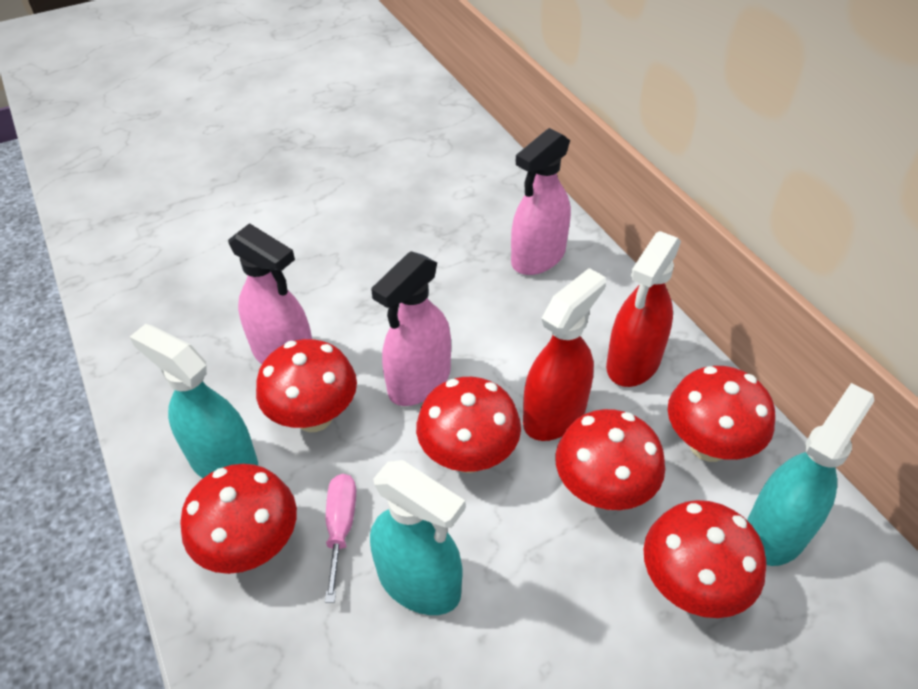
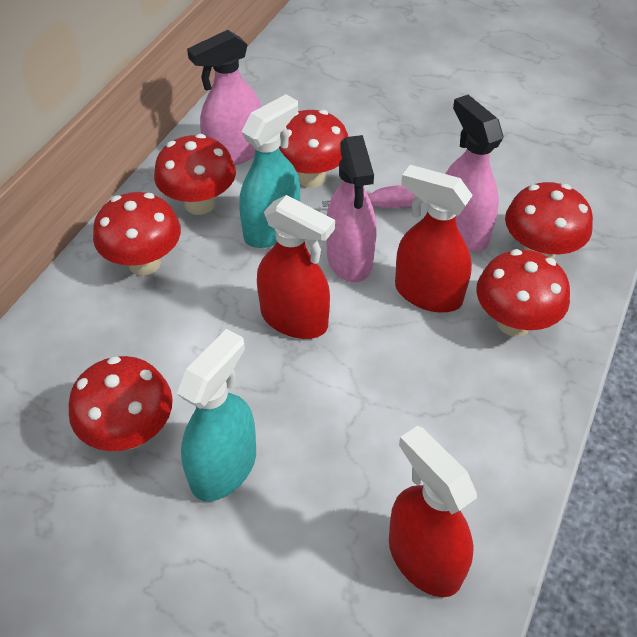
red spray bottle: [523,268,606,441] [606,231,681,387] = 2 -> [257,195,335,339] [389,426,477,597] [395,165,473,312] = 3
turquoise spray bottle: [130,324,258,478] [370,460,465,615] [747,383,874,566] = 3 -> [177,329,256,501] [239,94,300,248] = 2

